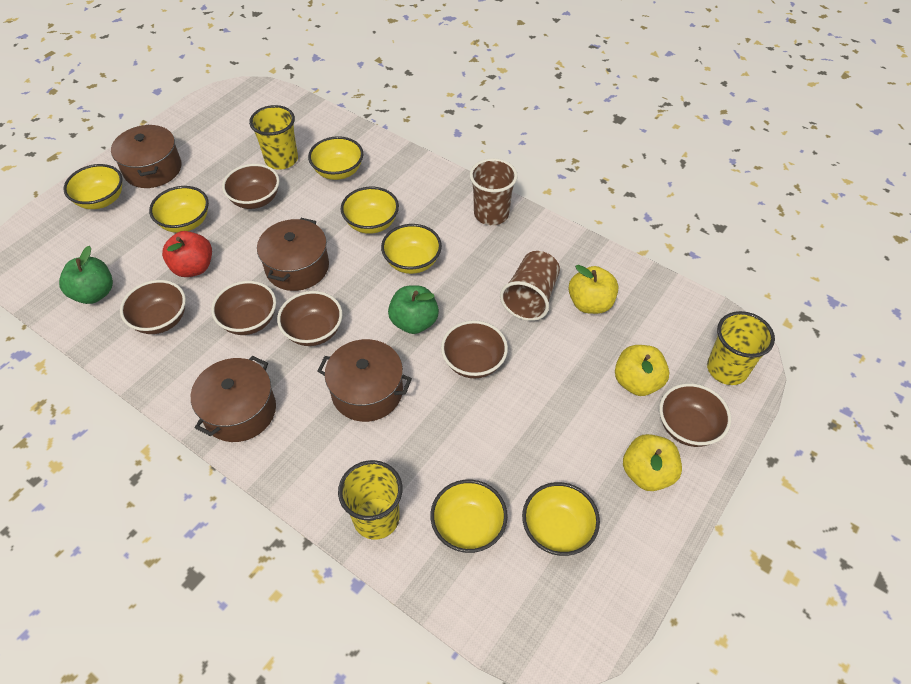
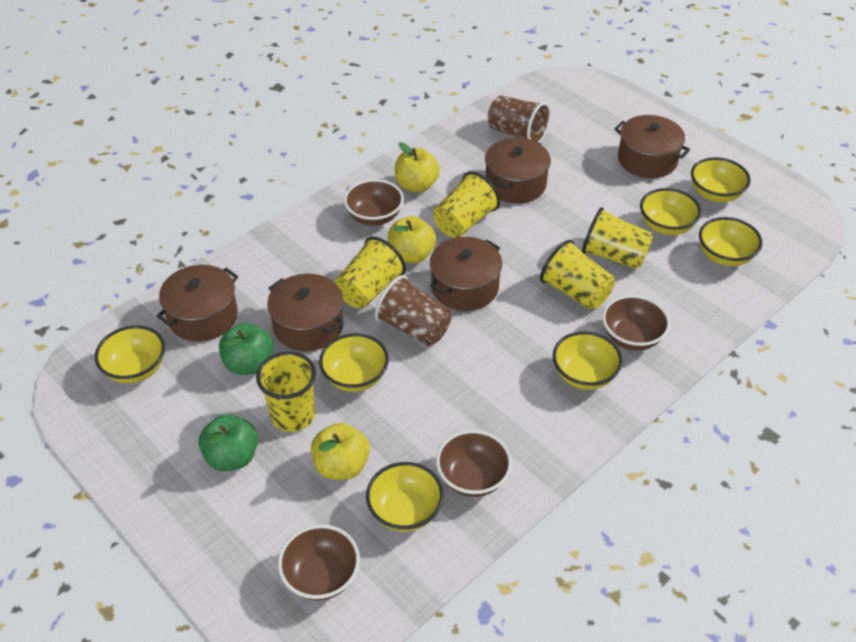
brown bowl: [120,280,186,334] [211,281,276,335] [222,164,280,209] [277,291,343,346] [441,320,508,378] [659,383,731,447] = 6 -> [278,524,360,601] [344,179,404,226] [436,430,512,497] [602,295,670,350] = 4
brown pot: [111,124,181,188] [191,356,276,442] [257,218,329,291] [318,339,412,422] = 4 -> [156,265,238,342] [267,274,344,351] [430,237,502,311] [485,138,551,203] [614,115,690,178] = 5
red apple: [162,231,212,277] = 1 -> none = 0
yellow cup: [249,105,298,170] [338,460,403,540] [707,311,775,385] = 3 -> [256,352,316,432] [335,236,406,309] [433,171,500,238] [540,240,615,310] [582,207,653,269] = 5

